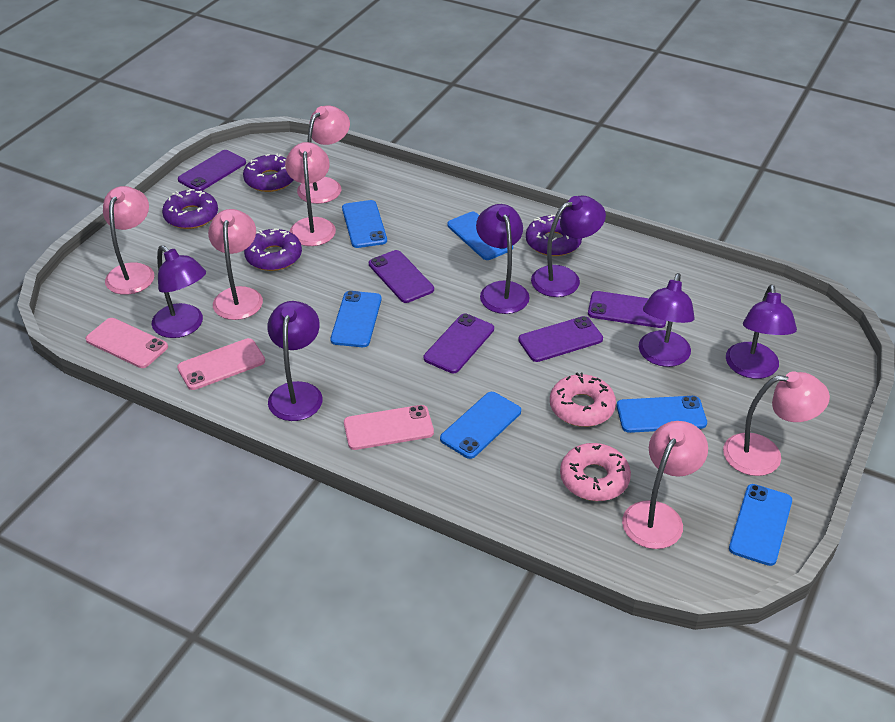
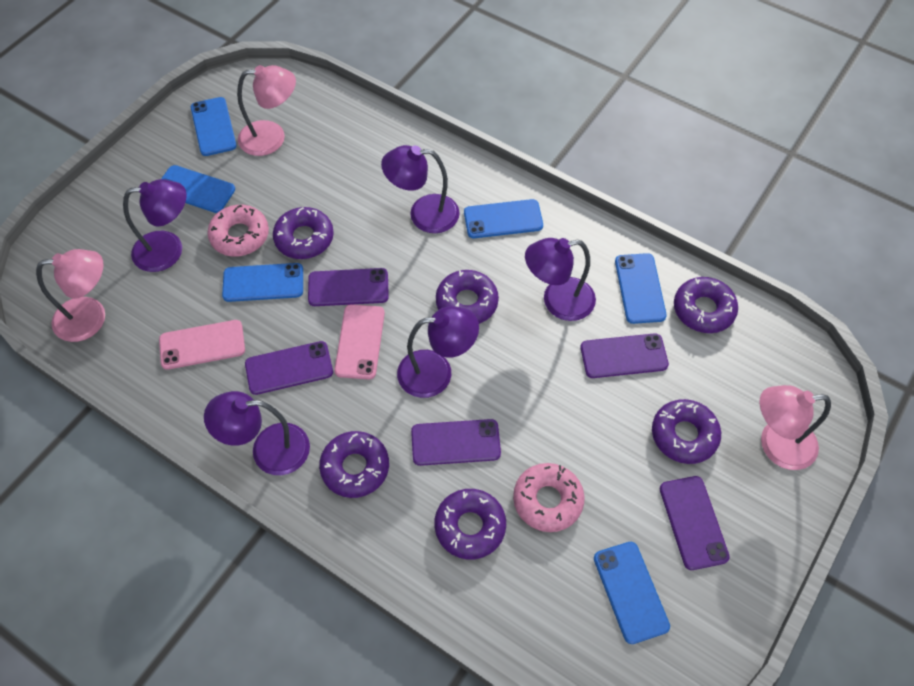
pink lamp: [103,186,154,295] [208,209,263,320] [285,142,336,246] [297,105,350,204] [622,421,708,549] [723,371,830,476] = 6 -> [36,249,105,342] [237,65,296,156] [760,385,831,470] = 3
pink phone: [86,318,168,368] [177,338,265,390] [344,405,434,450] = 3 -> [159,320,245,370] [334,304,385,379] = 2
purple donut: [162,189,218,229] [243,153,293,192] [244,228,302,271] [526,215,582,256] = 4 -> [273,207,334,259] [319,431,389,498] [434,489,506,559] [436,270,499,324] [652,399,721,464] [674,277,738,333] = 6
purple lamp: [152,245,206,338] [267,301,323,421] [476,204,530,314] [531,196,606,297] [639,273,695,367] [726,284,797,379] = 6 -> [123,179,187,272] [204,391,310,475] [381,145,460,233] [397,306,479,398] [525,238,596,321] = 5

